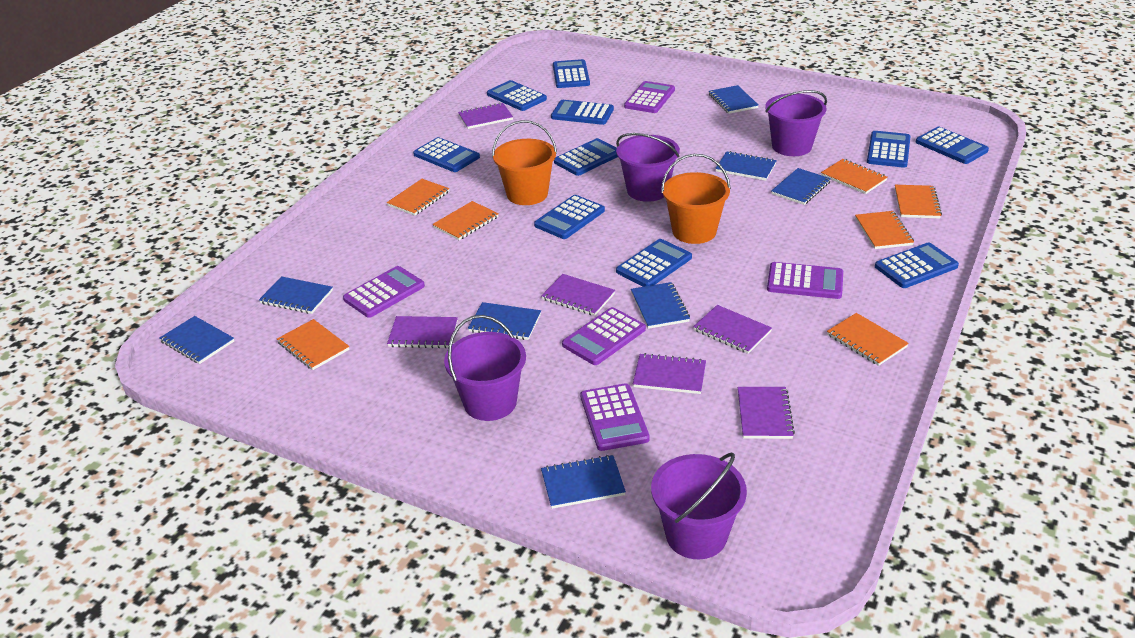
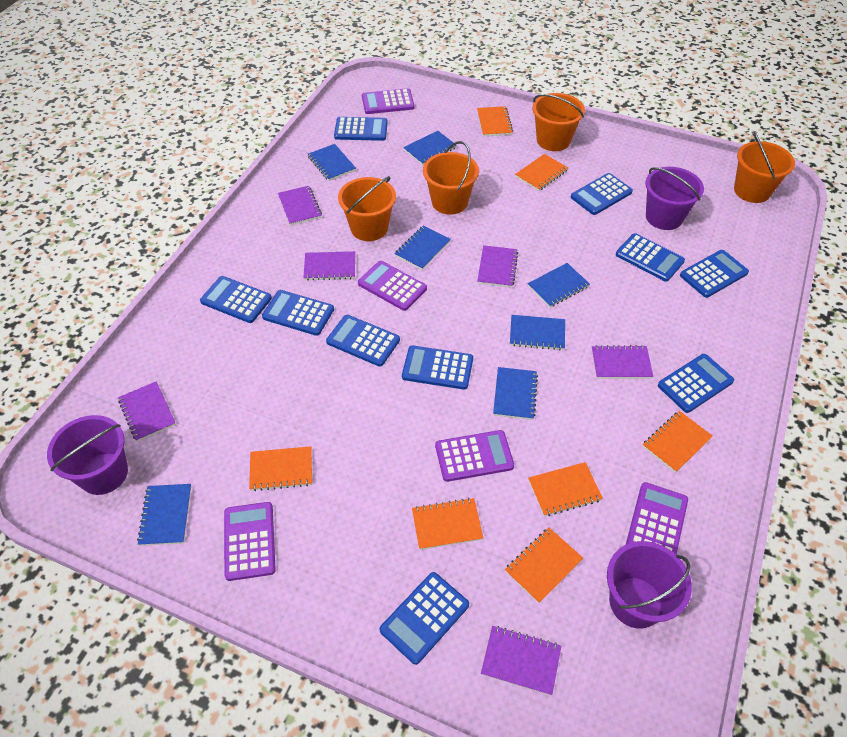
blue notebook: [160,316,234,364] [259,276,333,314] [468,302,541,340] [541,455,626,509] [631,282,690,329] [709,85,759,114] [715,151,777,181] [771,168,831,205] = 8 -> [137,484,191,546] [308,144,356,181] [394,225,451,270] [403,131,457,165] [493,367,538,420] [510,315,565,350] [528,263,590,307] = 7
orange bucket: [492,120,557,205] [661,154,731,244] = 2 -> [338,176,396,241] [423,141,479,215] [532,93,585,151] [734,132,795,203] = 4
purple bucket: [444,315,526,421] [616,133,680,202] [651,453,747,559] [765,90,827,156] = 4 -> [47,415,128,495] [607,541,692,629] [645,167,704,230] = 3

